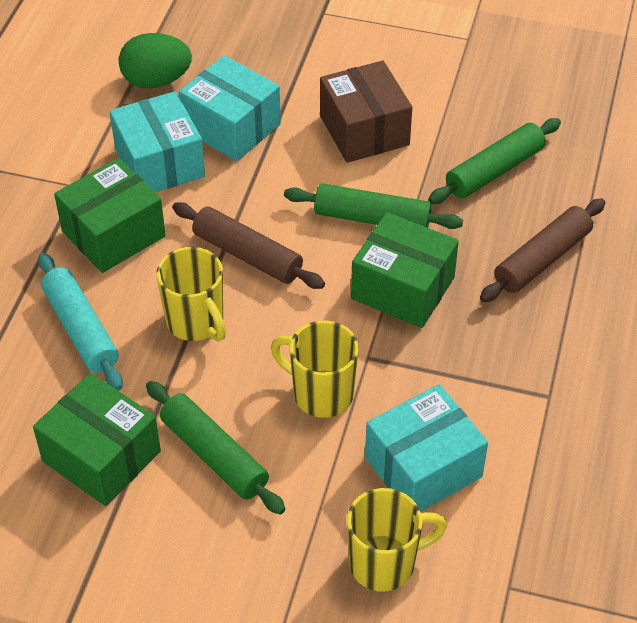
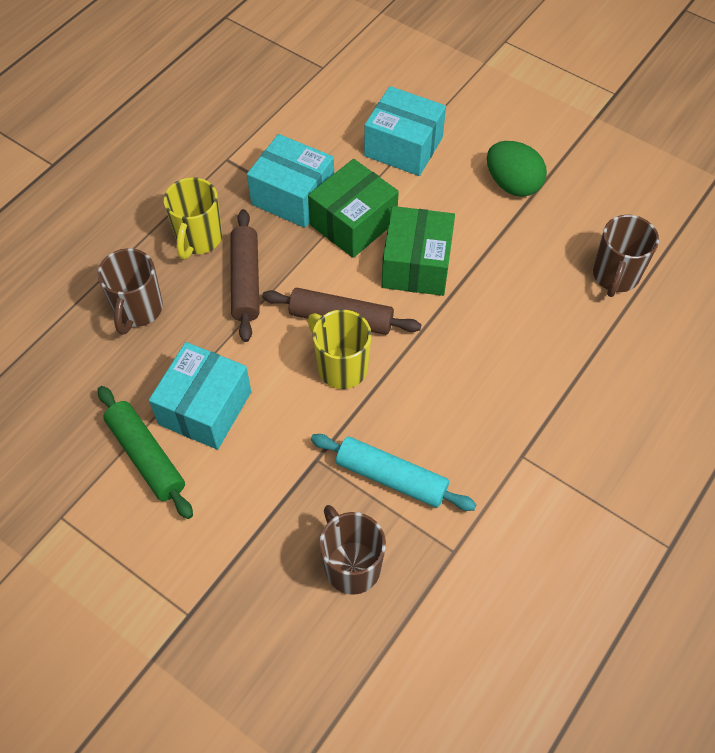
brown box: [320,61,412,163] = 1 -> none = 0
brown mug: none = 0 -> [98,248,163,335] [319,505,386,595] [593,215,659,297] = 3
green box: [33,373,161,506] [54,158,166,273] [351,212,459,328] = 3 -> [308,159,399,258] [382,206,455,296] = 2
green rolling pin: [146,381,286,515] [284,183,463,229] [428,118,561,204] = 3 -> [98,386,193,519] = 1
yellow mug: [156,247,226,341] [271,321,359,418] [347,488,447,592] = 3 -> [164,177,222,259] [308,310,372,389] = 2

